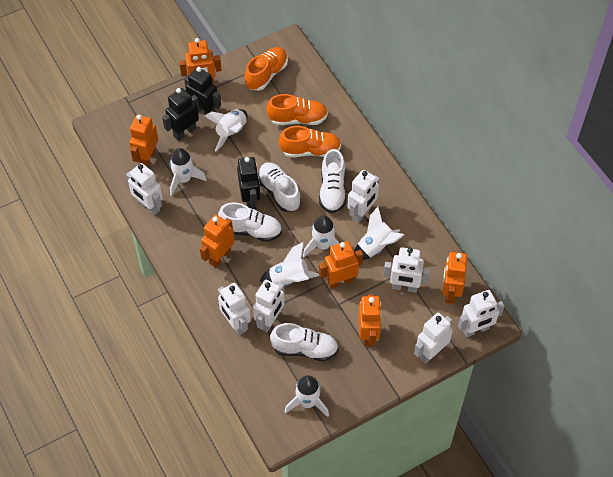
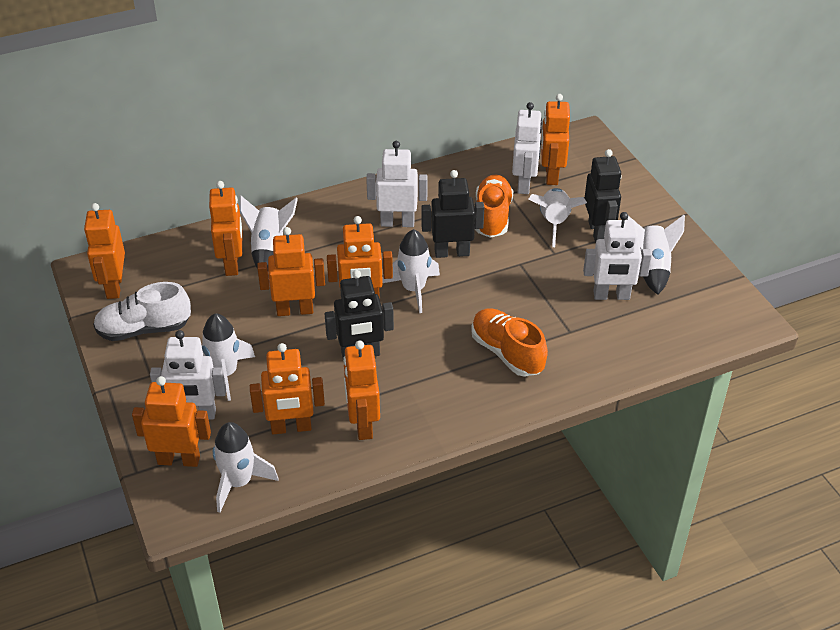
orange robot: [129,115,158,167] [179,38,221,85] [200,215,235,268] [319,241,363,289] [359,294,382,346] [442,252,467,304] = 6 -> [84,203,125,299] [132,376,211,467] [209,181,242,276] [250,343,325,434] [257,227,325,316] [327,216,393,299] [343,340,380,440] [541,94,570,185] = 8
orange shoe: [245,47,288,91] [266,94,328,125] [279,126,341,157] = 3 -> [471,308,548,377] [475,175,513,238] = 2
white robot: [126,163,163,215] [218,283,251,335] [253,280,285,332] [347,170,380,223] [383,247,431,293] [414,313,453,364] [458,290,504,337] = 7 -> [150,330,226,419] [366,141,428,227] [512,102,542,194] [583,212,652,300] = 4
white shoe: [218,202,282,242] [258,162,301,212] [270,323,338,361] [319,149,346,213] = 4 -> [93,282,191,341] = 1

